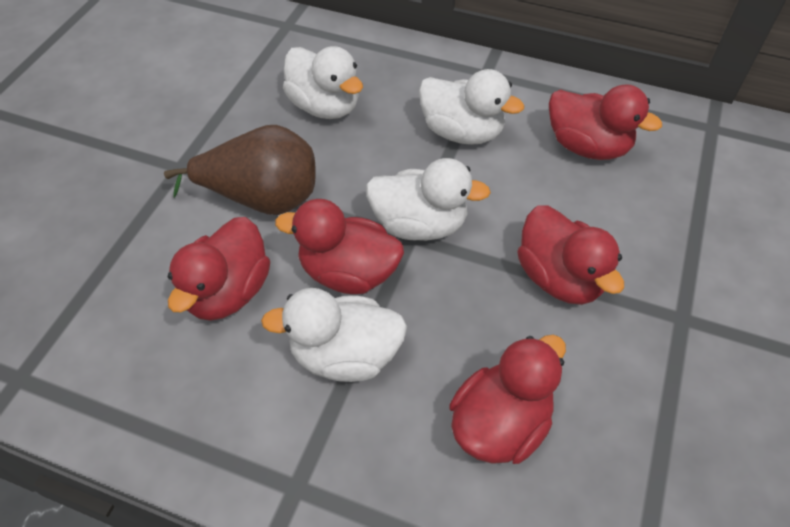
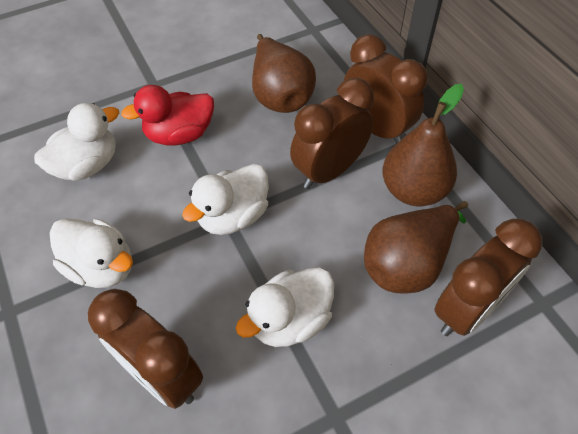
brown clock: none = 0 -> [88,289,203,409] [290,78,374,189] [344,34,428,144] [434,218,542,336] = 4
brown pear: [164,125,316,215] = 1 -> [252,34,316,113] [364,201,468,294] [382,84,464,206] = 3
red duck: [168,217,270,321] [275,199,404,294] [449,335,566,464] [517,206,624,305] [549,84,662,160] = 5 -> [121,85,214,146] = 1

